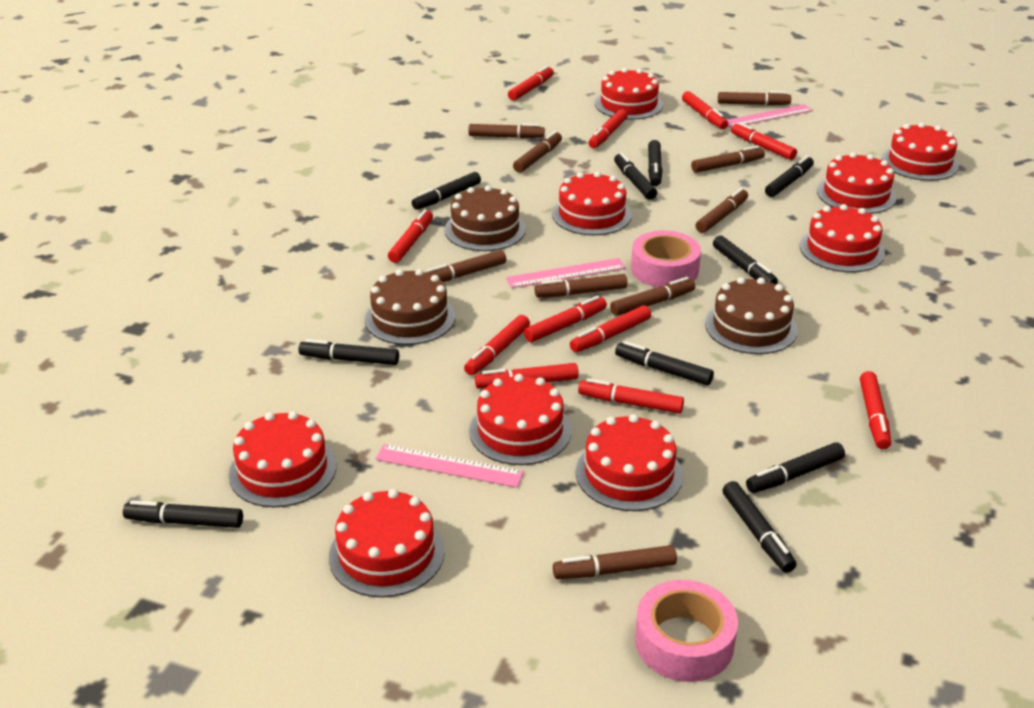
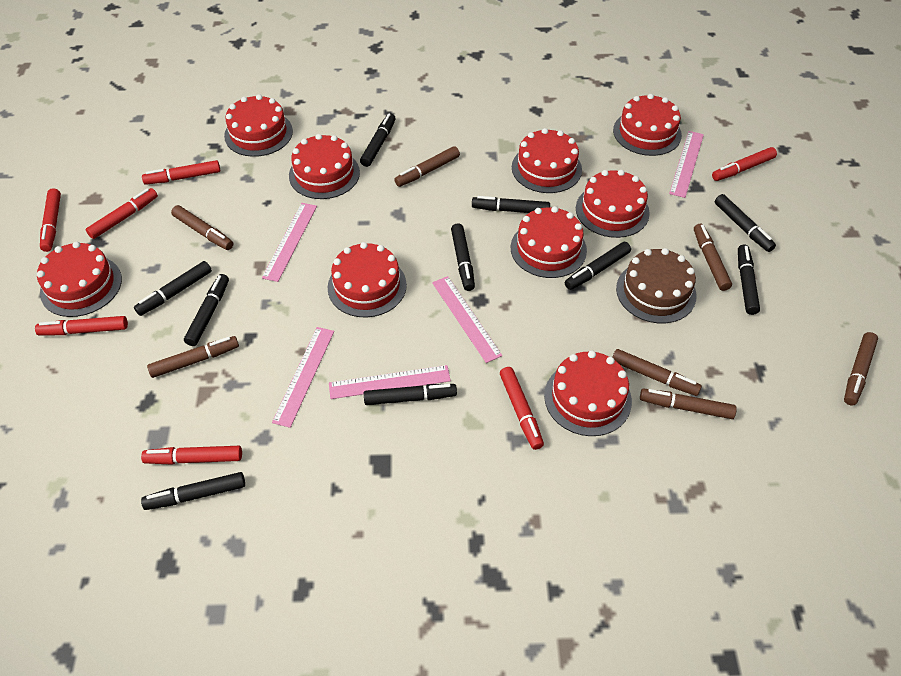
brown cake: [365,269,455,345] [445,185,526,251] [705,277,798,354] = 3 -> [616,248,697,323] = 1
brown marker: [426,250,506,282] [469,124,545,138] [513,131,562,173] [535,274,627,298] [553,545,677,579] [610,277,695,316] [691,146,765,173] [695,188,748,233] [718,91,791,106] = 9 -> [147,336,239,378] [171,205,233,250] [394,146,460,187] [613,349,702,396] [640,388,737,419] [694,224,732,291] [844,332,878,405] = 7
pink ruler: [375,444,524,488] [506,258,626,288] [727,104,813,128] = 3 -> [262,203,317,282] [272,327,334,428] [329,365,451,399] [432,276,502,363] [669,131,704,198] = 5
pink tape: [631,231,701,287] [635,580,738,682] = 2 -> none = 0
red marker: [388,209,433,263] [464,315,530,375] [475,363,579,389] [508,66,554,101] [524,296,607,342] [570,305,651,352] [578,378,684,414] [588,109,628,148] [682,91,728,129] [731,122,797,160] [860,371,891,449] = 11 -> [35,316,128,335] [40,188,61,252] [86,188,158,239] [141,446,242,465] [142,160,220,185] [500,367,544,450] [712,147,777,181] = 7

